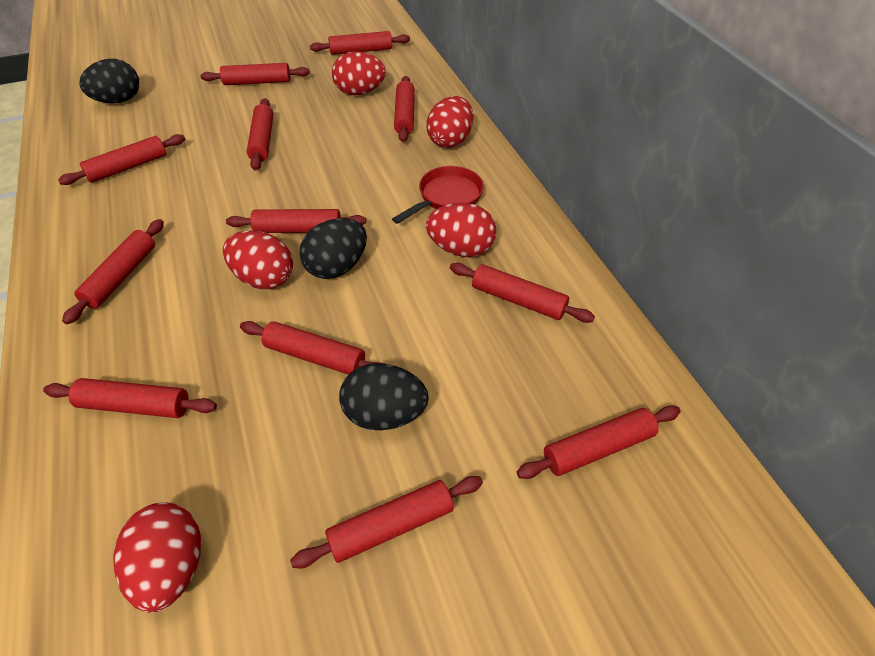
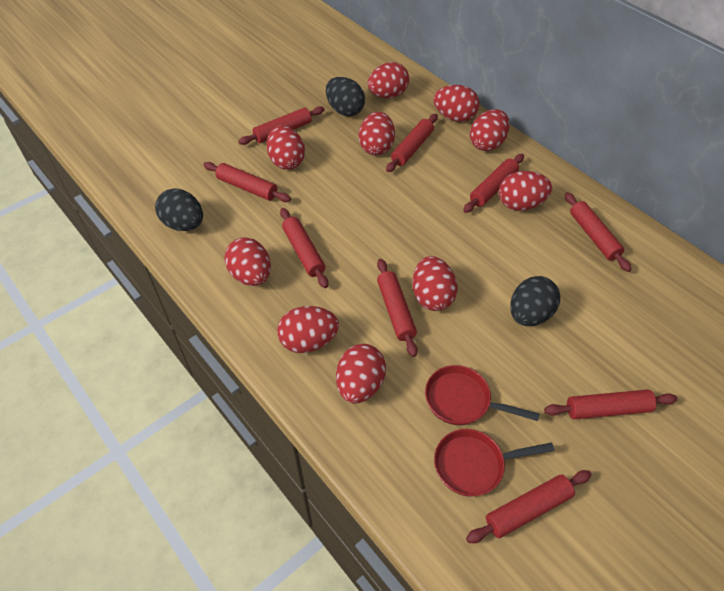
red egg: [113,503,201,613] [223,230,293,290] [332,51,386,95] [426,96,473,148] [426,203,496,257] = 5 -> [225,237,271,286] [267,125,305,170] [277,306,339,353] [336,344,386,404] [359,112,395,155] [368,62,409,98] [412,256,457,311] [433,85,480,122] [470,109,510,151] [499,171,552,211] = 10
red pan: [392,166,484,224] = 1 -> [425,365,540,425] [434,429,554,497] = 2
red rolling pin: [43,378,217,418] [58,134,185,185] [62,219,164,324] [200,63,310,85] [226,209,366,233] [240,321,379,375] [247,98,274,171] [290,476,483,568] [310,31,410,55] [394,76,415,142] [450,263,595,323] [517,406,681,479] = 12 -> [203,162,291,202] [238,106,325,145] [280,208,328,288] [377,259,418,357] [386,114,438,172] [463,154,524,213] [466,470,592,543] [544,389,678,419] [565,192,632,272] = 9

